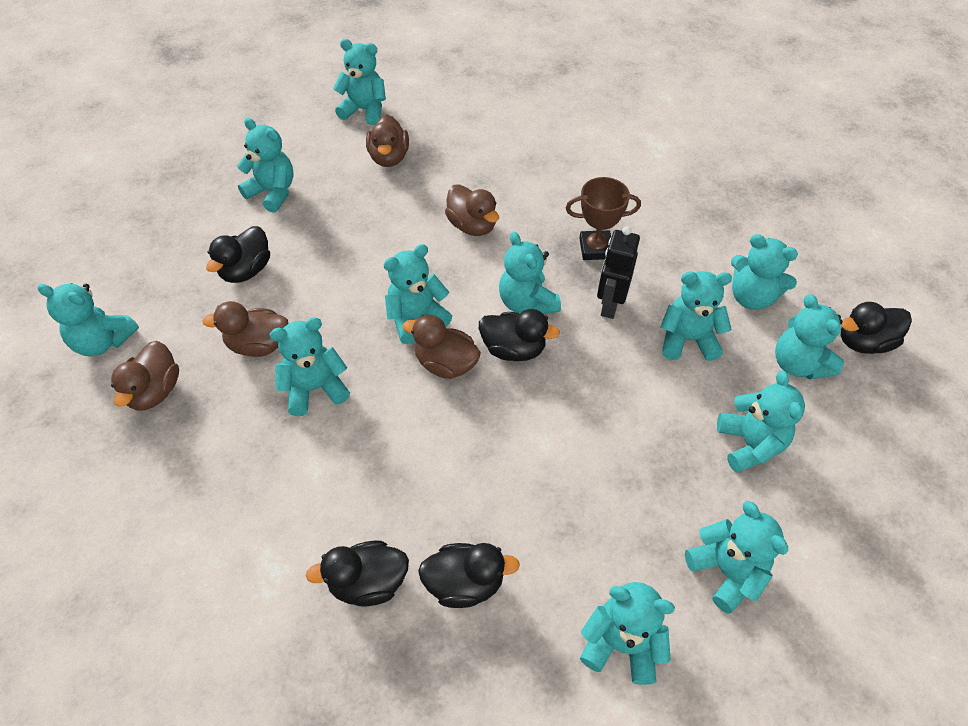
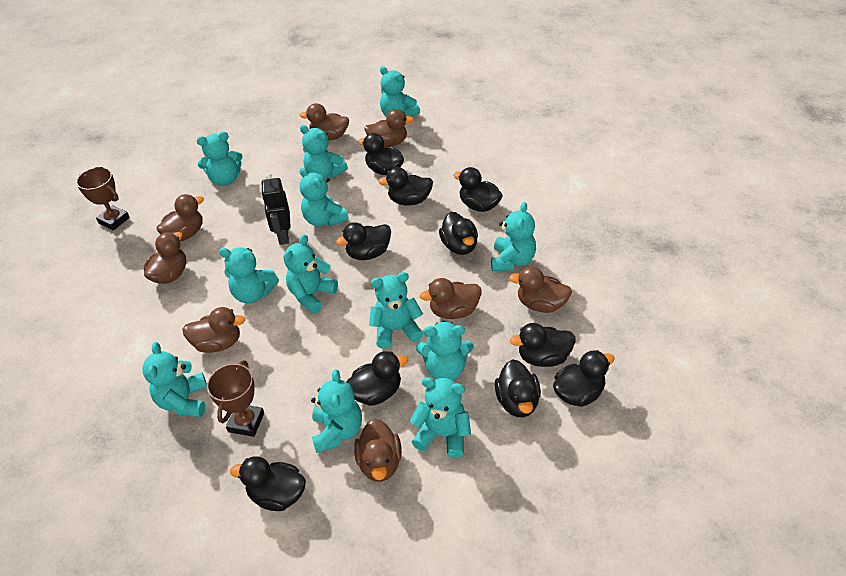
black duck: [206,226,270,283] [306,540,409,607] [418,543,520,608] [479,309,560,361] [841,302,912,354] = 5 -> [230,456,306,511] [336,222,391,260] [346,351,408,406] [358,133,404,175] [378,167,433,206] [439,212,478,255] [453,167,503,212] [495,359,541,417] [510,323,575,367] [553,350,615,407] = 10
brown duck: [111,341,179,411] [202,301,289,357] [366,115,409,167] [403,315,481,379] [445,184,499,236] = 5 -> [144,232,186,284] [156,194,204,241] [182,307,245,353] [300,103,349,140] [354,418,402,482] [364,109,414,147] [420,278,482,319] [509,266,572,313] = 8
brown trophy: [566,177,641,260] = 1 -> [76,167,130,231] [207,360,264,437] = 2

